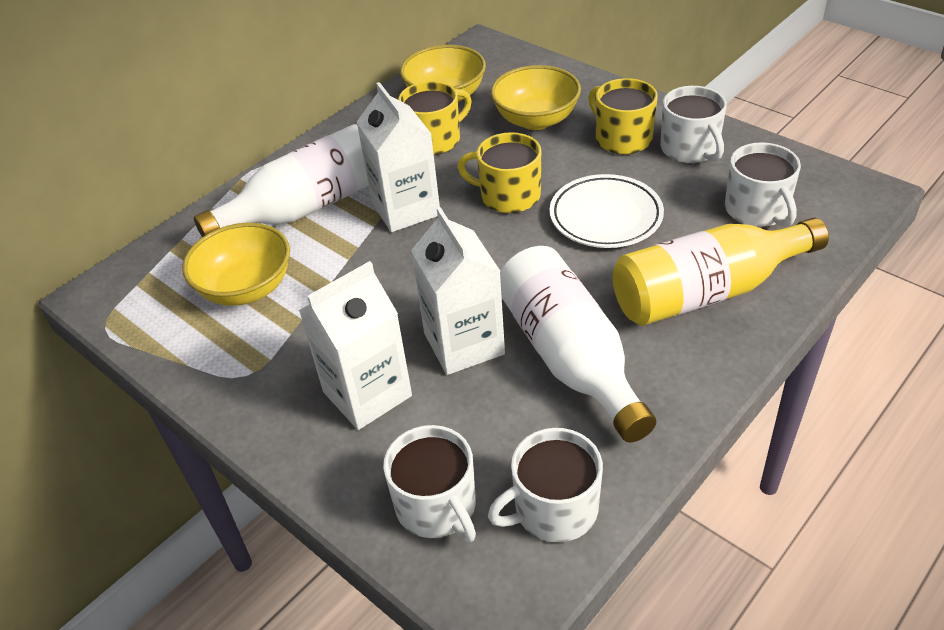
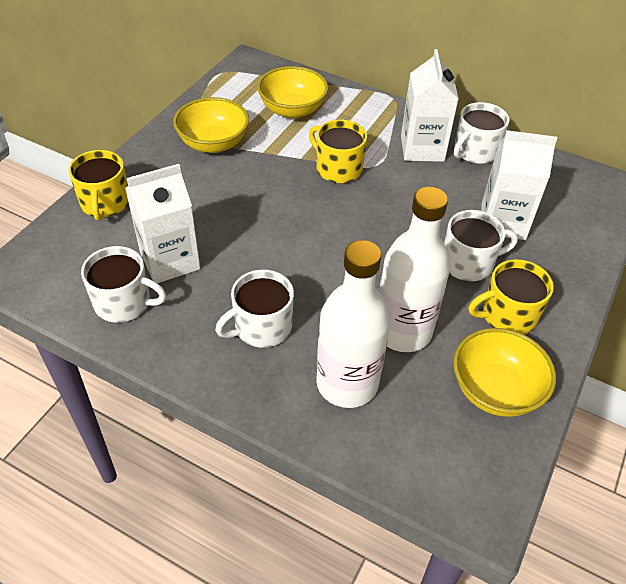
white plate: [550,174,664,248] = 1 -> none = 0
yellow bottle: [613,218,829,326] = 1 -> none = 0

